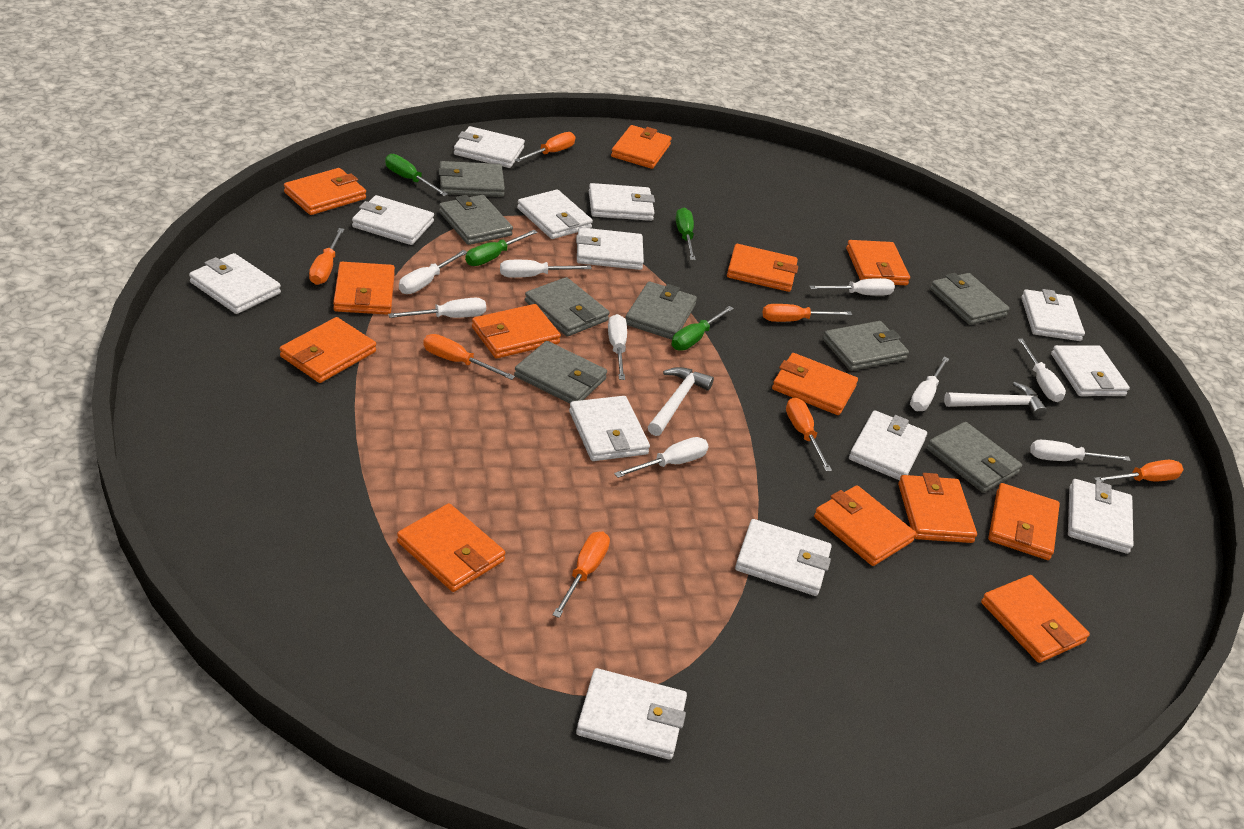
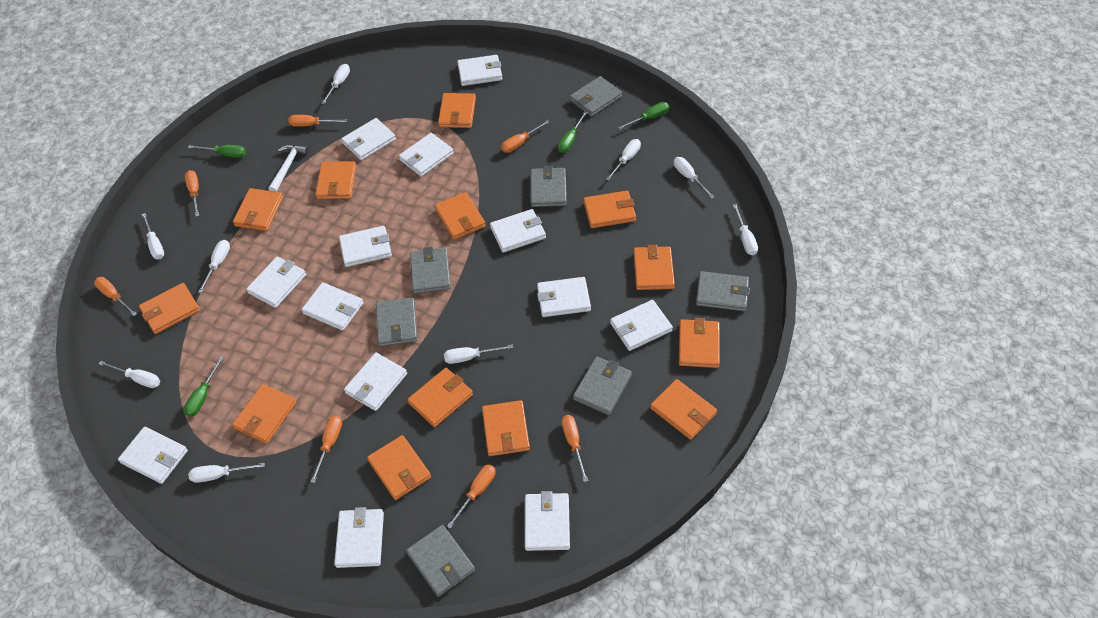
grey wallet: [439,161,505,197] [439,195,513,245] [514,341,607,404] [525,277,610,337] [626,281,697,340] [823,321,909,371] [927,422,1022,493] [930,273,1010,325] = 8 -> [376,297,418,346] [406,525,475,597] [410,247,451,293] [531,166,567,207] [570,76,622,117] [573,356,632,415] [696,271,750,311] = 7
white hammer: [648,367,714,436] [944,382,1047,418] = 2 -> [268,145,309,192] = 1

